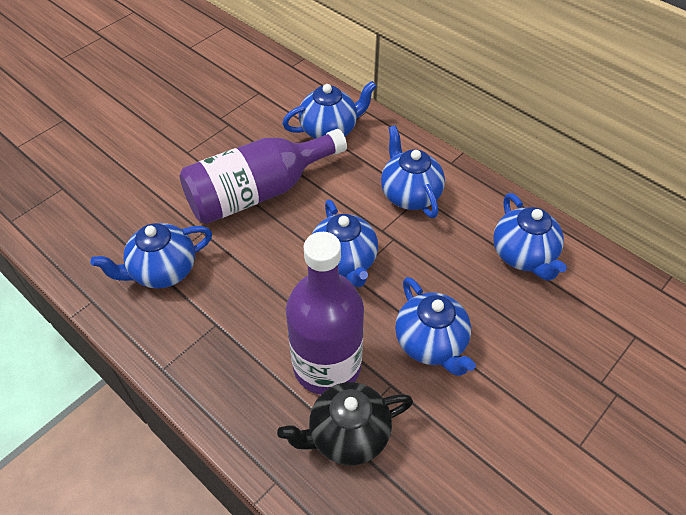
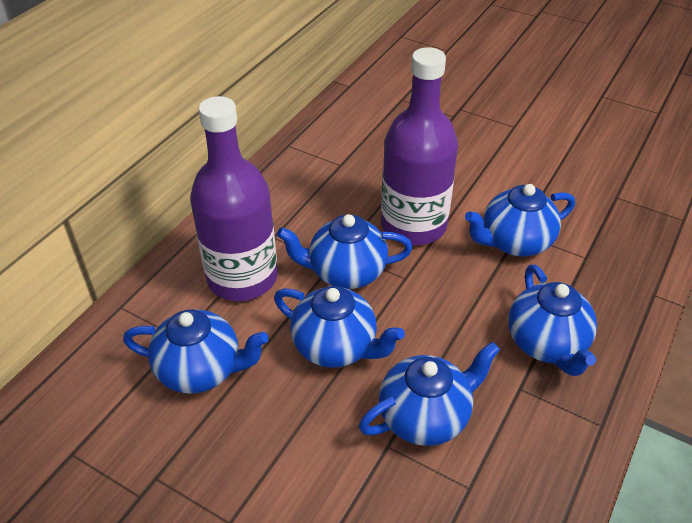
black teapot: [277,382,413,465] = 1 -> none = 0

